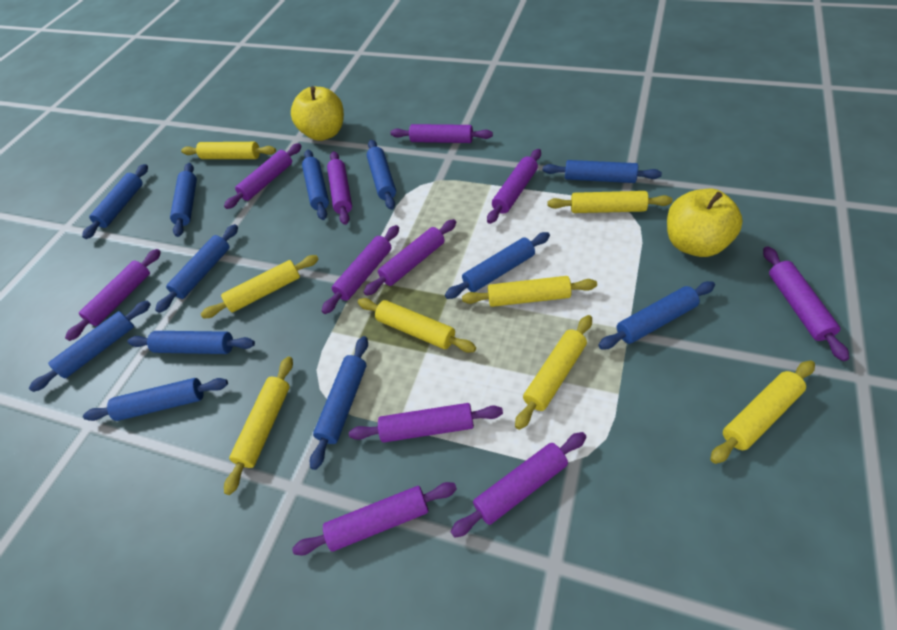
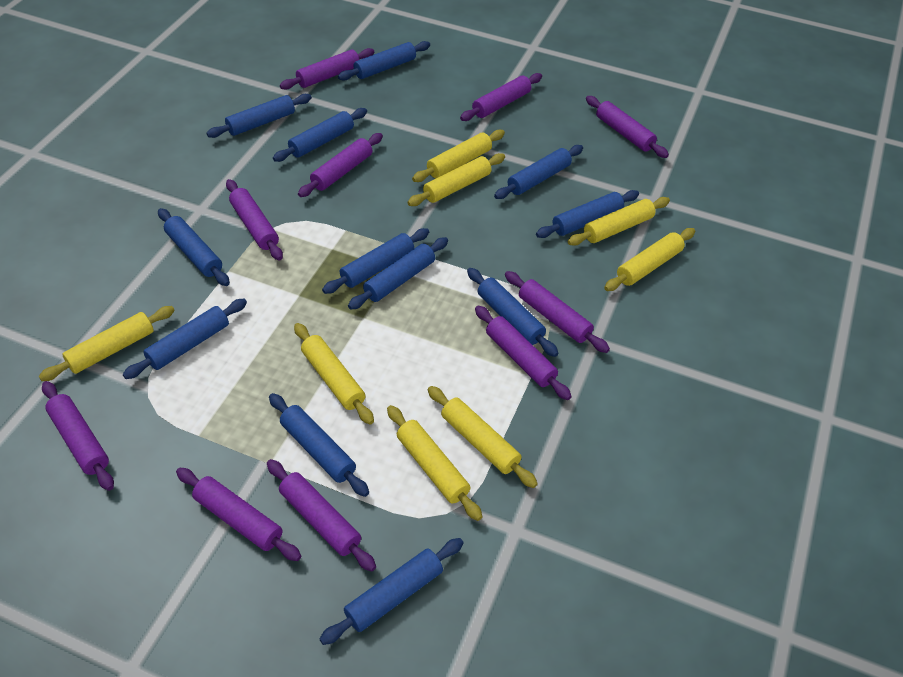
purple rolling pin: [65,249,161,341] [224,143,302,209] [292,482,457,555] [322,225,399,314] [327,151,352,225] [349,403,503,442] [364,219,456,296] [391,124,493,143] [450,432,586,538] [487,149,541,224] [763,246,849,361] = 11 -> [42,381,114,491] [176,468,301,561] [226,179,283,261] [267,459,376,572] [280,48,374,90] [298,133,383,197] [460,73,542,121] [475,306,572,400] [505,271,610,353] [586,96,669,158] = 10
yellow apple: [291,86,344,141] [667,188,743,257] = 2 -> none = 0

